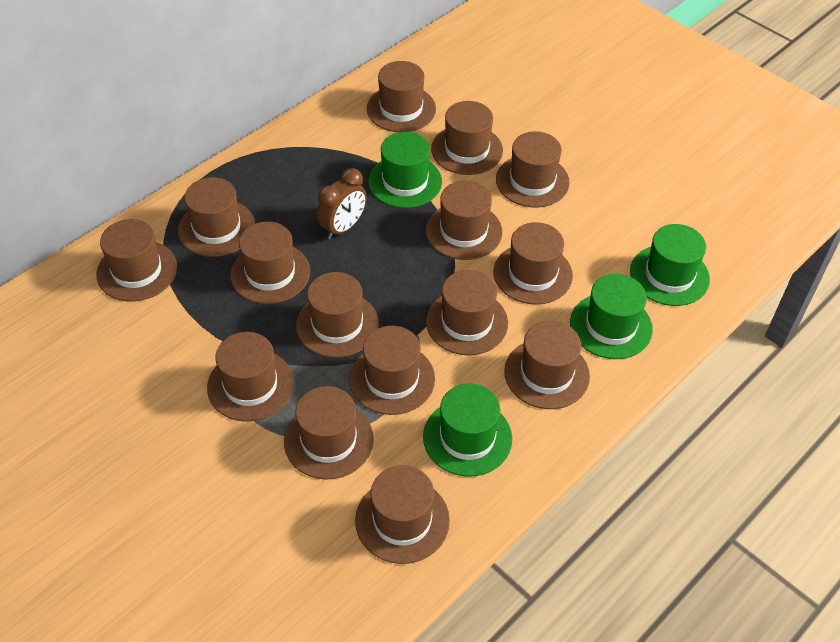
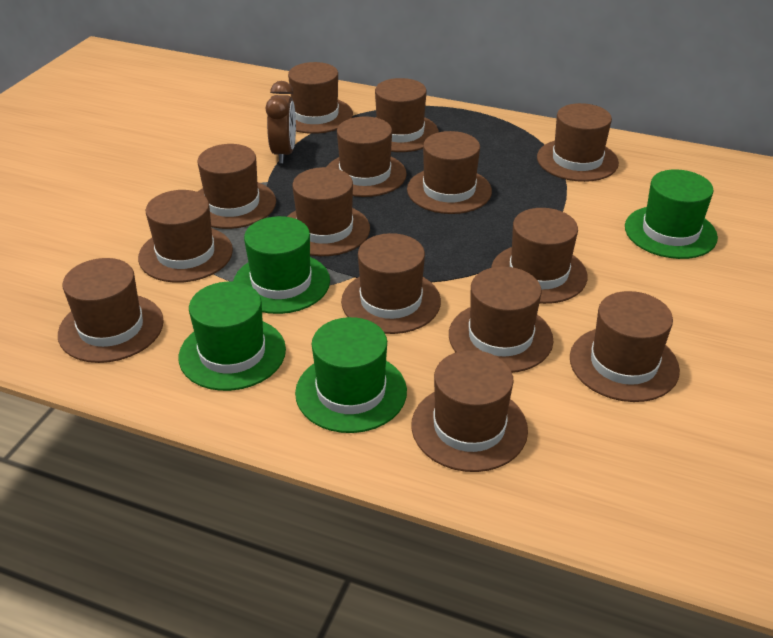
brown hat: [96,219,177,301] [178,177,255,257] [207,332,294,422] [230,222,310,304] [284,386,374,480] [296,272,379,358] [349,326,435,415] [355,465,450,564] [367,61,436,132] [426,181,502,260] [426,270,508,355] [431,101,503,175] [493,222,573,305] [496,131,570,208] [504,321,590,409] = 15 -> [58,258,164,363] [138,190,233,283] [197,144,276,229] [287,167,370,256] [288,62,353,134] [327,116,407,197] [341,233,441,334] [375,78,439,152] [407,131,492,214] [411,350,528,472] [449,267,553,373] [491,208,588,304] [537,103,619,182] [570,291,680,402] = 14

